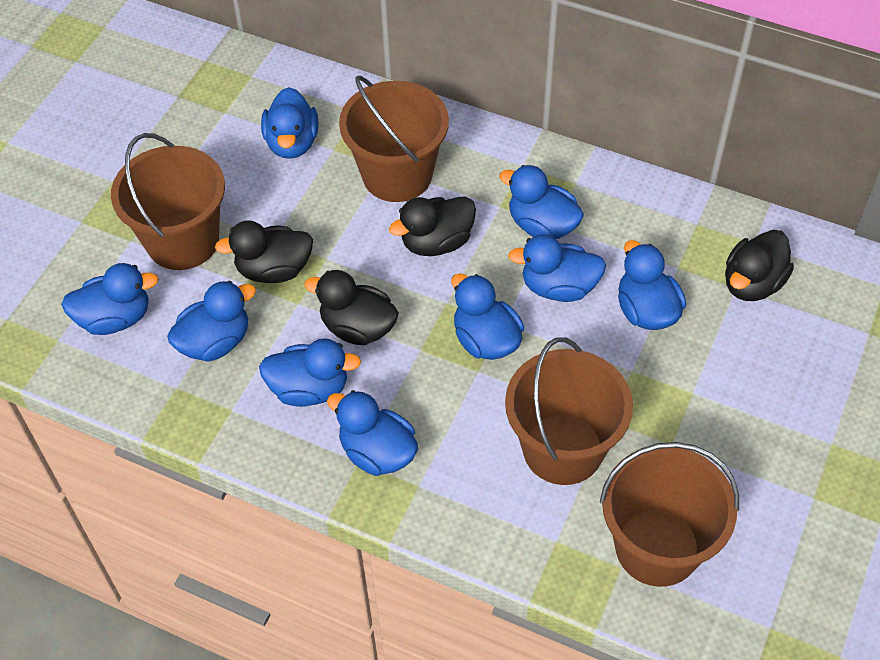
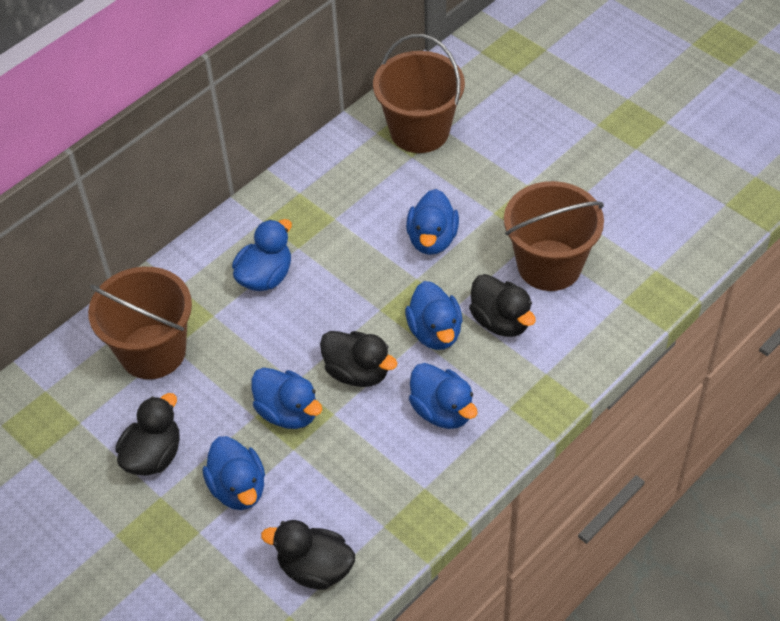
blue duck: [61,263,159,335] [167,281,256,362] [259,338,361,407] [261,87,318,159] [327,390,418,476] [451,273,524,360] [499,165,584,239] [508,234,606,302] [618,240,686,330] = 9 -> [202,436,265,510] [232,219,292,291] [251,368,323,429] [405,281,463,350] [406,189,459,255] [409,363,478,429] = 6
brown bucket: [111,133,225,270] [339,76,449,202] [505,337,633,485] [600,442,739,587] = 4 -> [88,267,192,379] [373,34,465,153] [504,181,604,291] = 3

